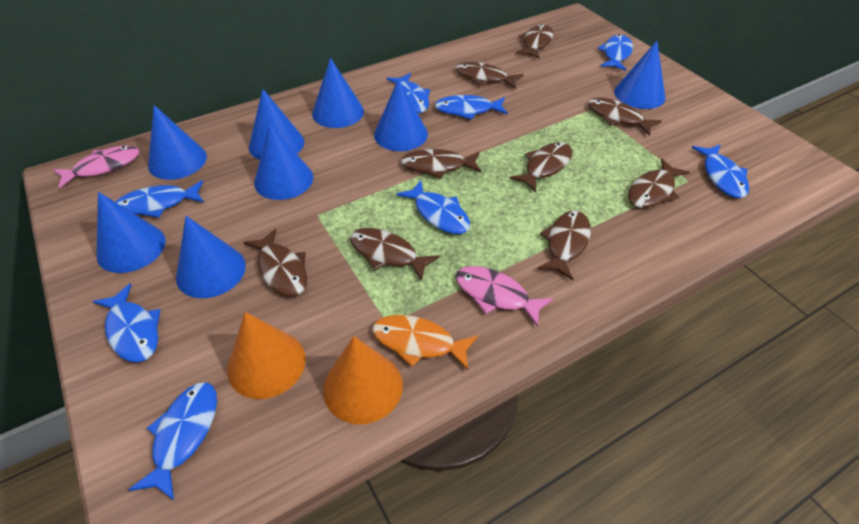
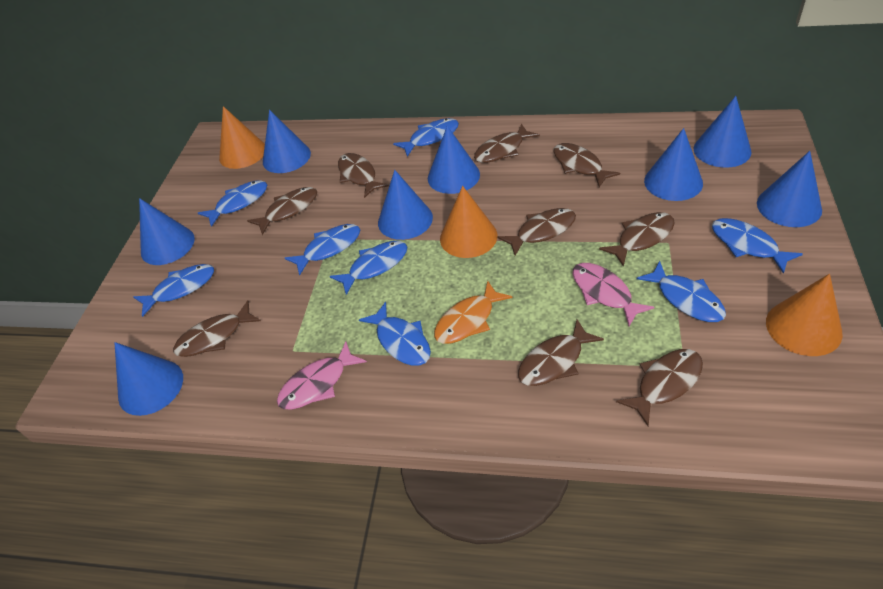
orange cone: [227,312,306,399] [323,336,403,424] = 2 -> [219,106,265,169] [440,186,497,258] [766,274,843,356] = 3

